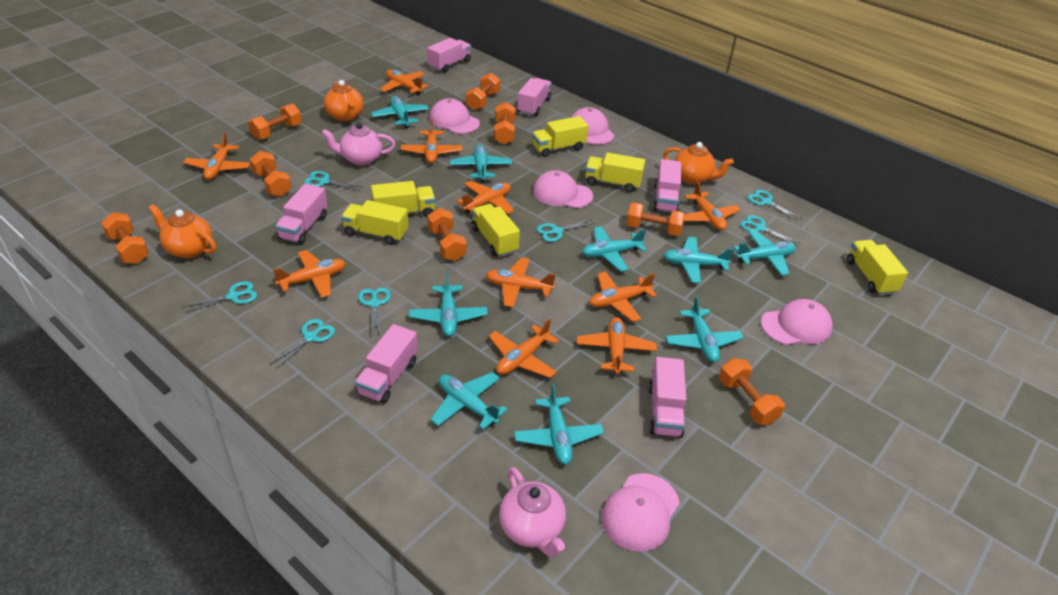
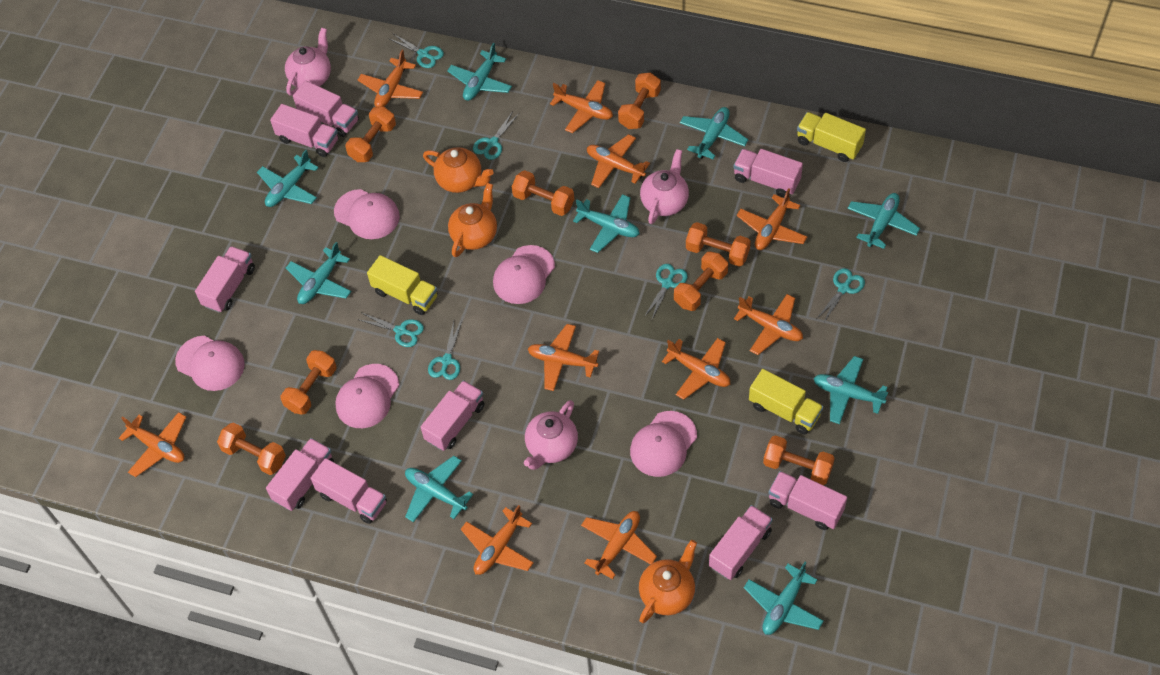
pink teapot: [322,122,395,166] [499,467,566,557] = 2 -> [285,28,331,96] [524,400,578,470] [640,149,689,224] = 3
pink truck: [275,184,327,244] [355,324,418,404] [427,38,471,73] [517,78,551,116] [648,357,686,438] [653,159,681,212] = 6 -> [195,246,255,313] [266,438,334,511] [270,104,338,157] [293,81,359,137] [310,458,387,524] [421,380,485,451] [709,505,773,580] [733,149,803,197] [768,471,847,530] = 9
turquoise scissors: [182,281,257,313] [270,319,335,368] [304,171,361,191] [358,287,391,337] [537,219,594,242] [740,215,799,246] [748,190,802,221] = 7 -> [357,313,424,347] [388,34,444,68] [428,321,462,380] [473,111,519,160] [644,264,687,321] [817,268,865,322] = 6
yellow truck: [341,200,408,245] [371,181,435,217] [471,204,520,257] [532,116,588,157] [585,152,645,192] [847,240,908,295] = 6 -> [367,255,438,315] [749,369,823,435] [797,112,866,162] = 3

